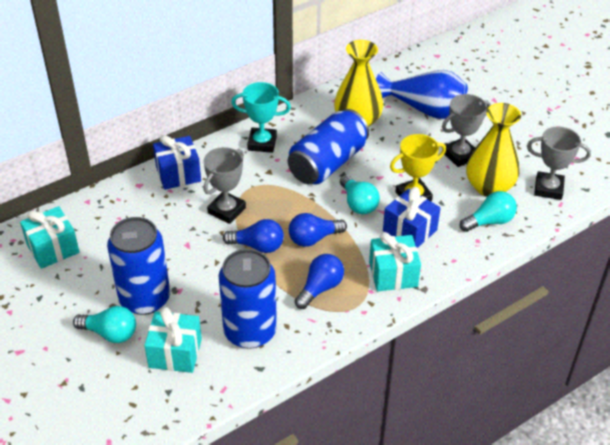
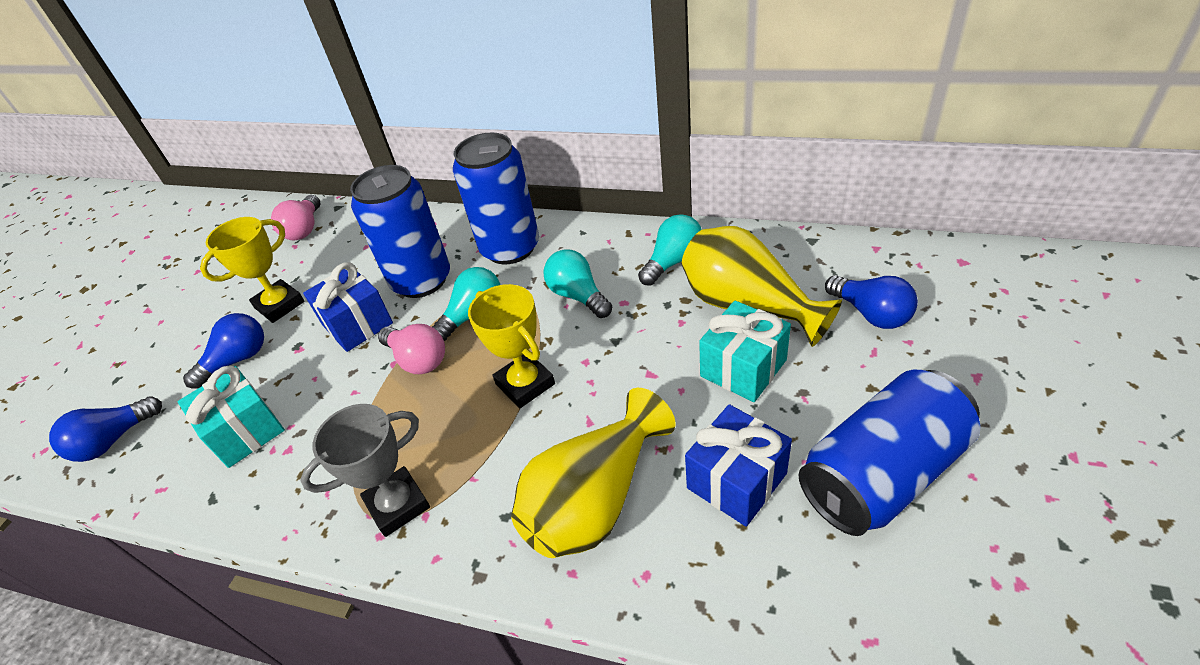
blue vase: [376,70,468,119] = 1 -> none = 0
grey trophy: [204,147,246,224] [442,94,491,167] [527,126,591,200] = 3 -> [300,404,430,537] = 1
pink light bulb: none = 0 -> [271,195,321,240] [378,324,445,374] = 2
turquoise gift: [20,206,80,269] [144,307,202,373] [369,232,421,291] = 3 -> [178,365,285,468] [699,300,791,402] = 2
turquoise trophy: [231,82,291,153] = 1 -> none = 0
yellow trophy: [390,134,446,201] = 1 -> [200,217,305,323] [468,284,555,408] = 2

